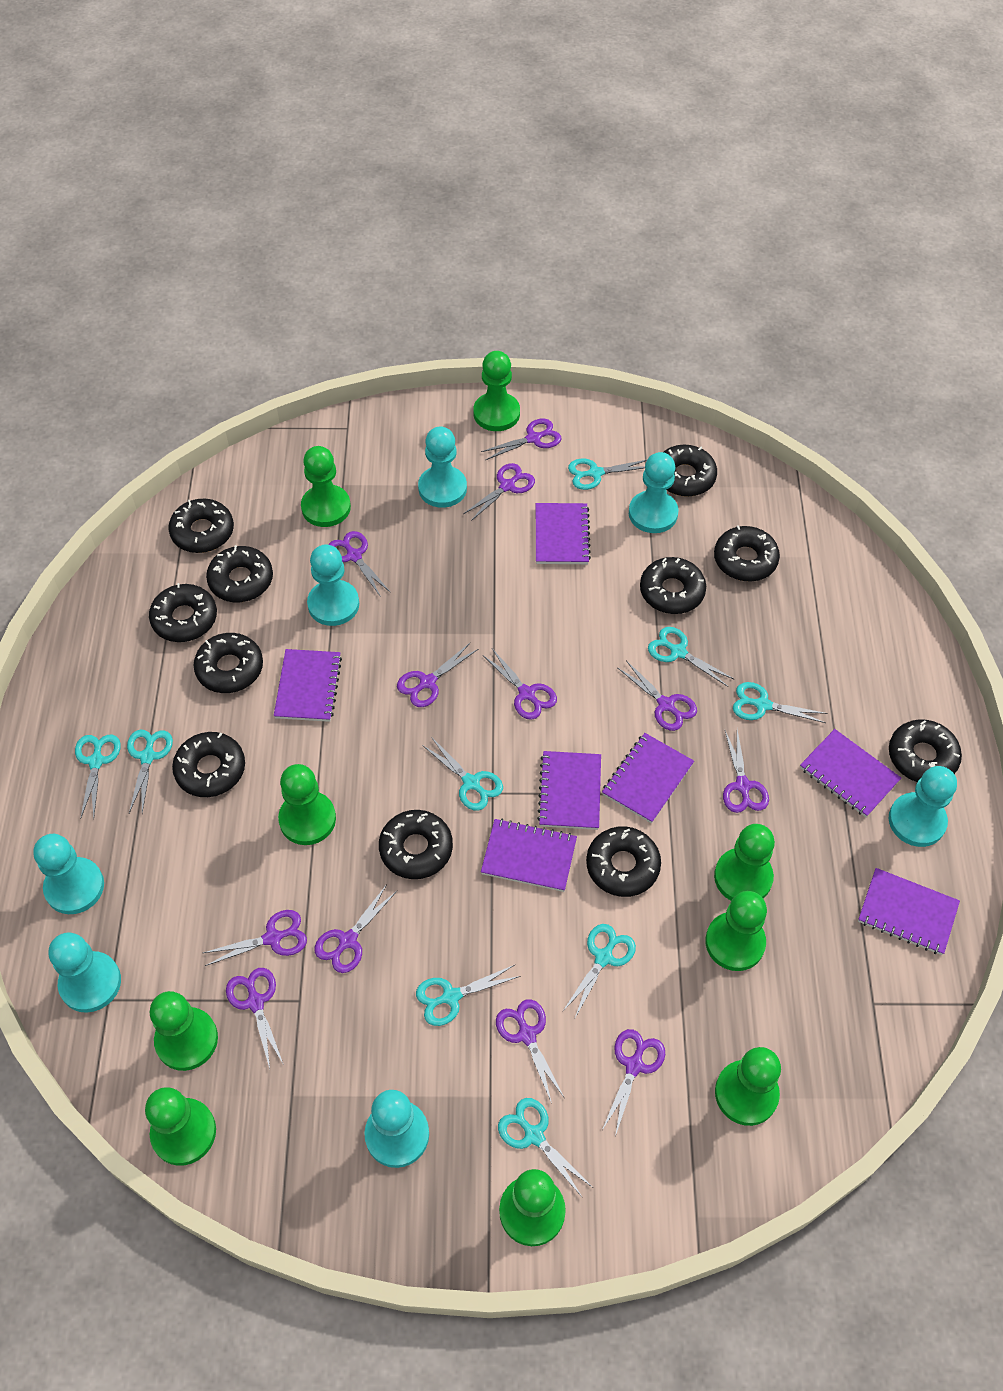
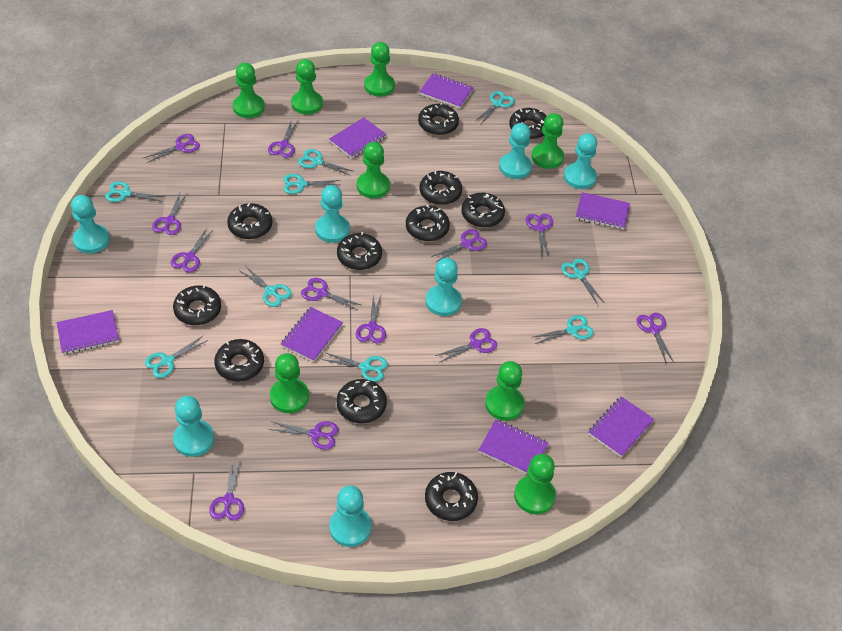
green pawn: [145,1087,216,1166] [150,991,218,1071] [278,764,336,845] [301,446,351,527] [473,351,520,431] [499,1169,566,1246] [705,891,767,971] [714,824,775,901] [715,1047,781,1126] = 9 -> [233,63,265,118] [270,353,309,413] [291,59,323,114] [357,142,390,198] [364,42,395,97] [485,361,524,421] [514,454,556,514] [531,113,564,169] = 8

